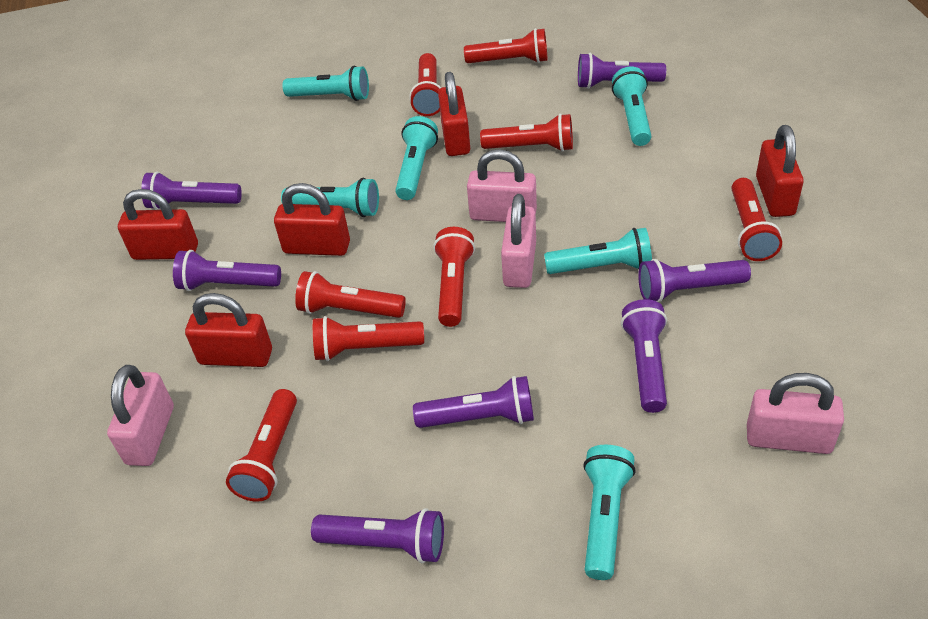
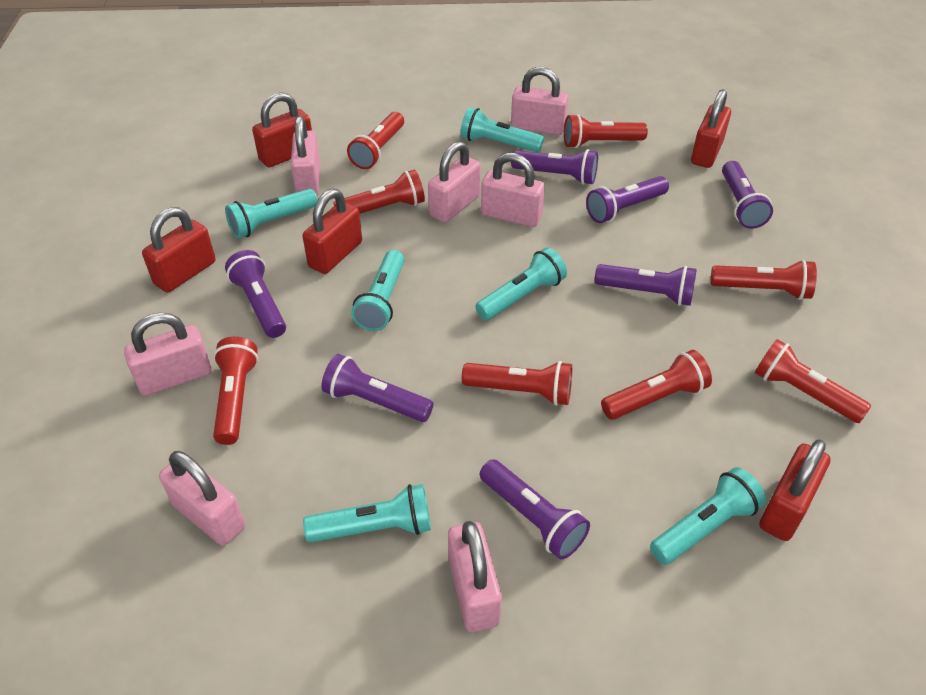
pink padlock: [107,365,174,466] [467,149,537,222] [501,194,536,288] [747,373,844,454] = 4 -> [124,312,212,396] [159,451,245,546] [291,116,320,195] [428,141,481,223] [448,521,502,632] [481,153,545,227] [511,67,568,135] = 7

